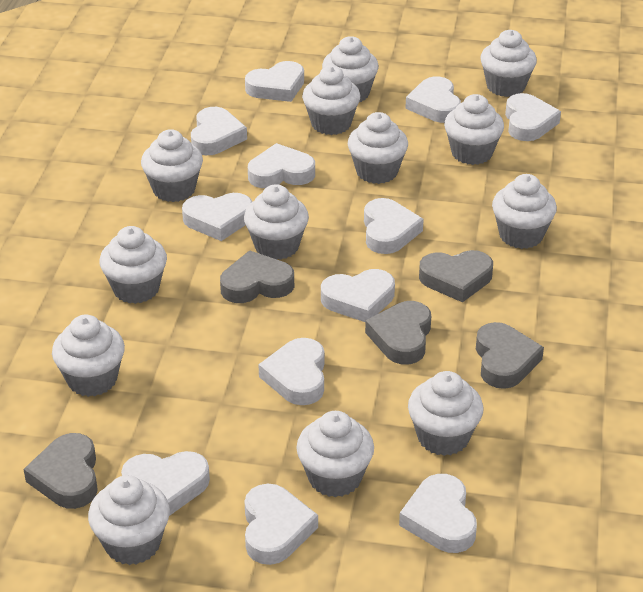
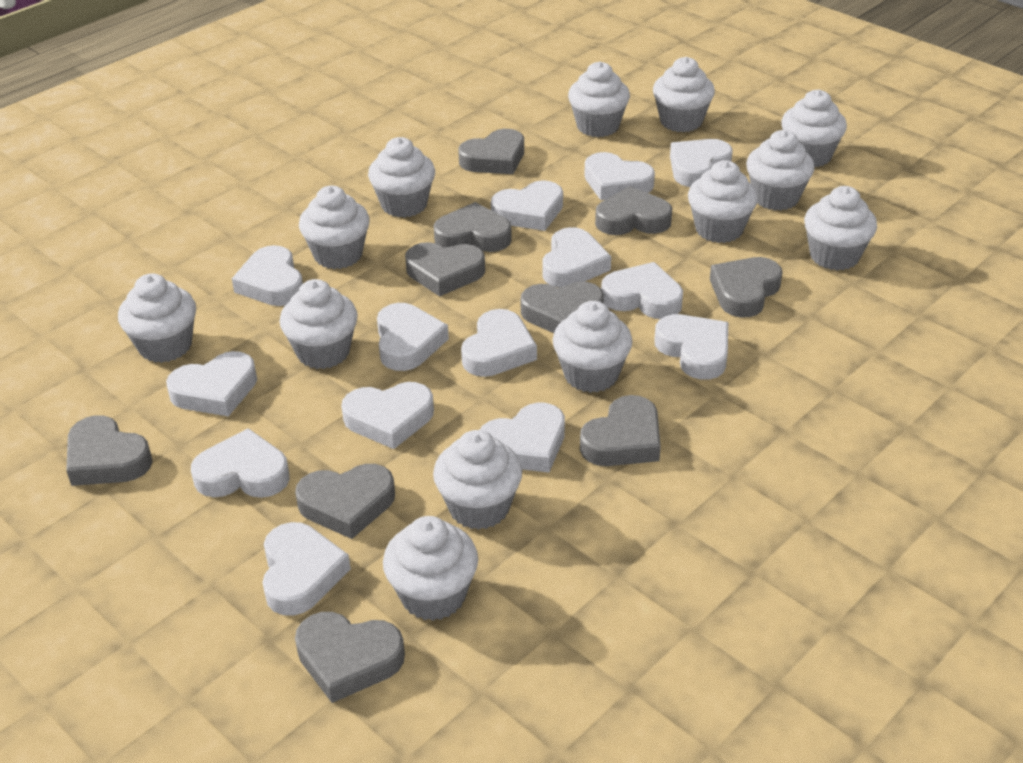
grey heart: [24,433,98,509] [220,250,294,303] [365,301,431,364] [419,250,493,302] [476,322,544,389] = 5 -> [66,415,153,486] [295,464,395,539] [295,612,405,703] [405,242,485,296] [434,202,512,252] [458,129,524,174] [521,281,604,333] [580,395,661,466] [595,186,672,235] [710,257,783,317] = 10
white heart: [121,451,210,516] [182,193,252,241] [191,107,247,155] [244,484,318,565] [245,61,304,102] [248,143,315,188] [258,338,325,405] [321,269,395,322] [364,198,424,254] [399,474,477,553] [405,76,461,123] [505,93,561,141] = 12 -> [166,351,257,417] [191,428,290,498] [232,245,303,306] [262,522,351,616] [341,382,434,449] [377,303,449,371] [461,309,537,377] [480,402,565,472] [491,180,563,231] [543,227,611,287] [584,152,655,200] [601,262,683,319] [654,314,728,380] [670,139,733,187] = 14

